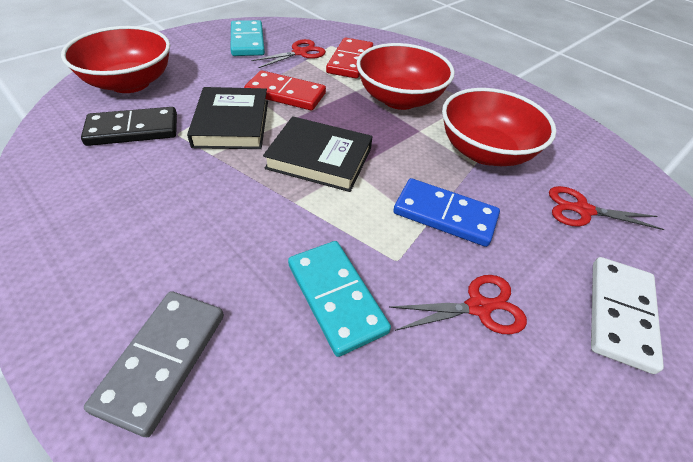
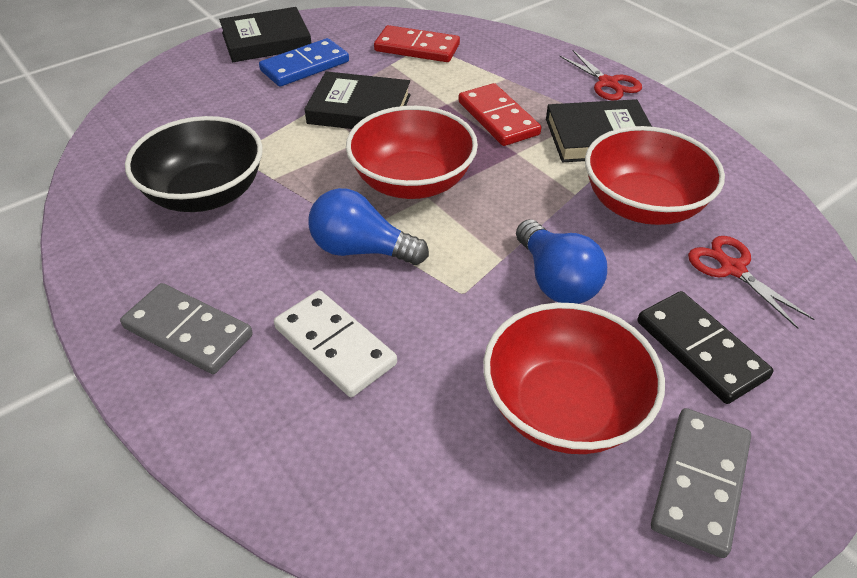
black book: [187,87,268,149] [263,116,373,192] = 2 -> [219,7,311,62] [304,71,411,129] [546,99,652,162] = 3
black bowl: none = 0 -> [125,116,263,212] = 1
blue light bulb: none = 0 -> [309,188,429,265] [516,219,607,304] = 2
grey domino: [84,291,224,437] = 1 -> [120,283,253,374] [651,408,751,558] = 2
red scissors: [251,39,326,68] [389,275,527,334] [549,186,664,230] = 3 -> [559,50,642,100] [688,236,815,329] = 2
turquoise domino: [230,20,265,56] [288,241,391,357] = 2 -> none = 0

